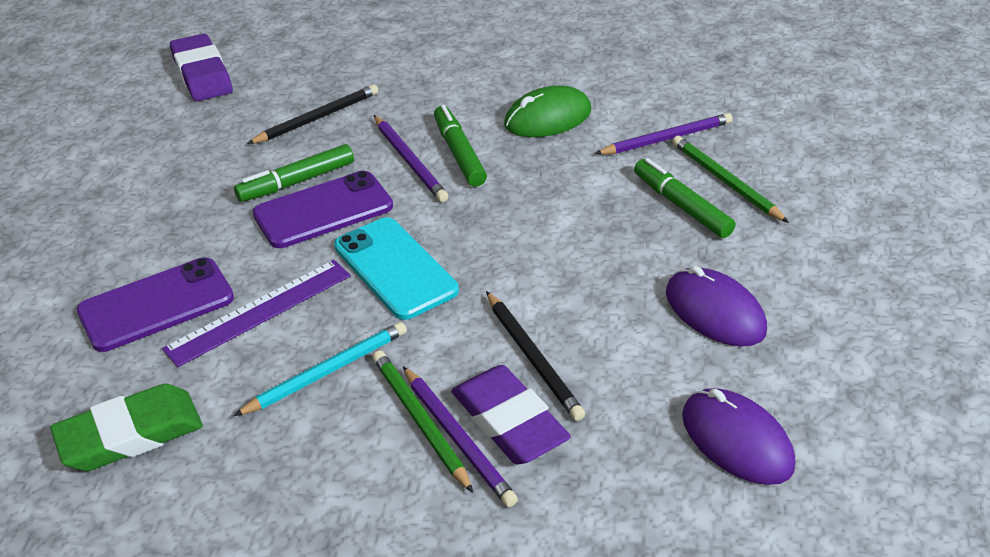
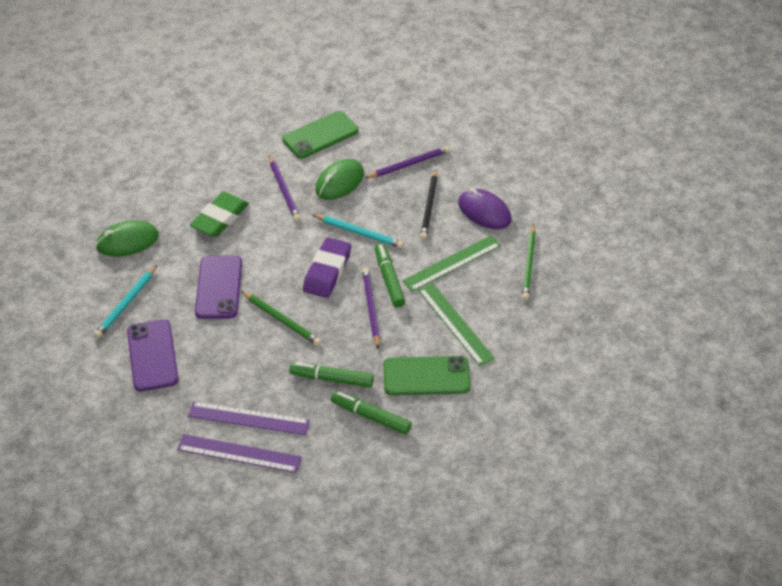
black pencil: [247,84,378,144] [486,291,585,421] = 2 -> [420,169,438,240] = 1
green mouse: [504,86,591,137] = 1 -> [96,220,159,257] [315,159,364,200] = 2
green phone: none = 0 -> [282,111,358,158] [384,356,470,395] = 2
green ruler: none = 0 -> [402,235,501,292] [418,283,495,366] = 2
purple eraser: [170,33,233,101] [451,365,571,464] = 2 -> [303,237,351,298] = 1
purple mouse: [666,266,767,347] [682,388,795,485] = 2 -> [458,188,512,229] = 1
purple ruler: [162,260,351,367] = 1 -> [177,434,302,473] [188,401,310,435] = 2
turquoise pencil: [234,322,407,416] = 1 -> [94,265,157,338] [313,215,403,248] = 2
turquoise phone: [334,217,459,320] = 1 -> none = 0

